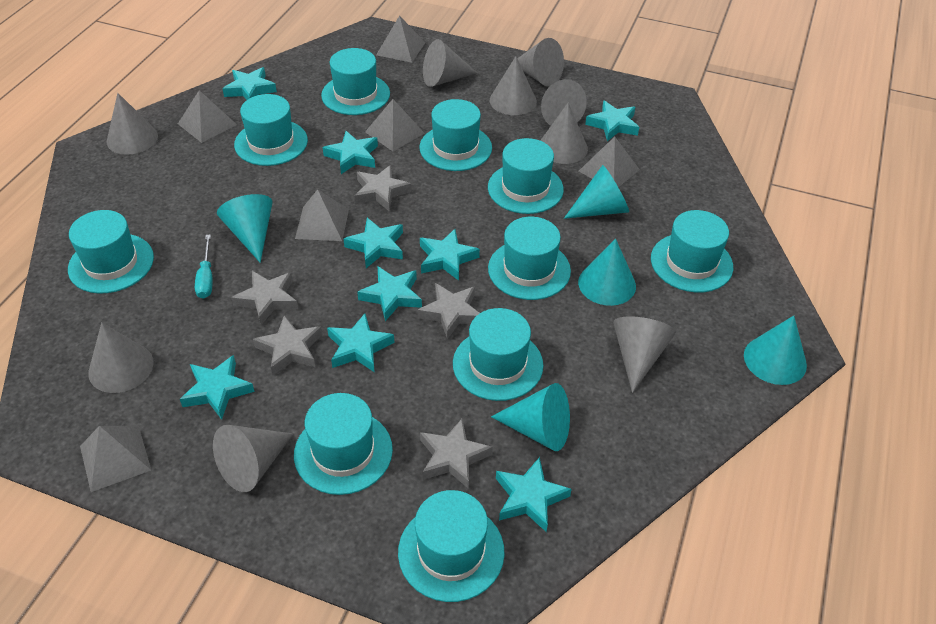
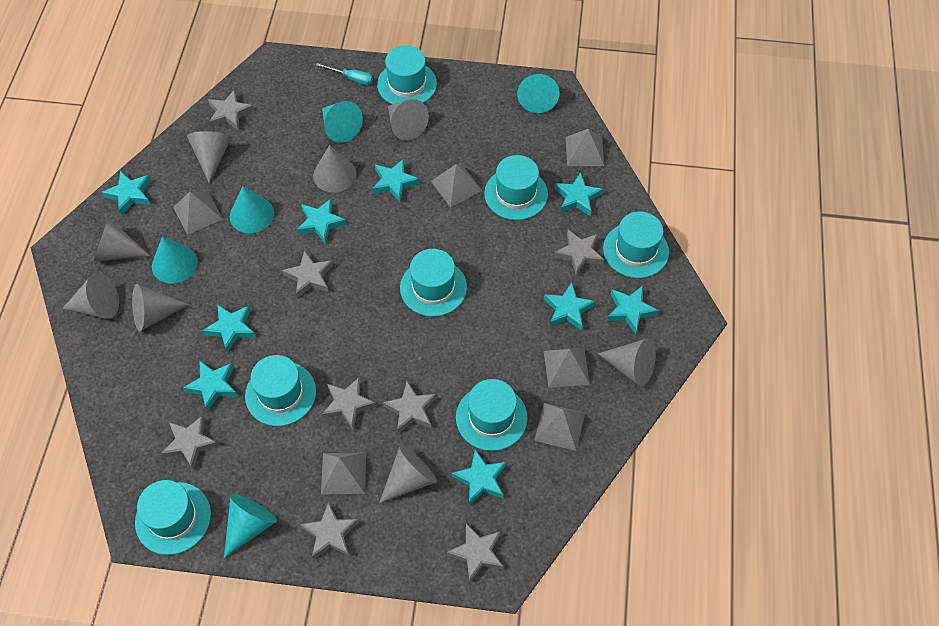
grey cone: [88,322,154,393] [106,93,158,155] [213,425,293,492] [423,39,477,87] [490,56,537,115] [517,38,564,86] [540,103,588,164] [541,79,587,126] [613,316,676,393] = 9 -> [62,273,119,319] [94,218,151,261] [132,284,190,331] [187,131,232,183] [313,145,357,193] [379,445,437,503] [388,99,429,141] [598,338,656,387] = 8
grey star: [231,271,298,325] [253,315,322,375] [354,165,411,211] [417,283,480,339] [420,419,493,489] = 5 -> [161,415,219,470] [208,90,254,131] [282,250,333,298] [300,502,359,560] [322,377,376,429] [383,381,437,433] [447,523,504,582] [554,230,604,276] = 8
turquoise hat: [68,210,154,294] [234,94,308,166] [294,393,393,495] [321,48,390,115] [398,490,505,602] [419,99,492,171] [453,308,543,401] [488,138,564,214] [488,217,571,300] [651,210,733,293] = 10 -> [135,480,211,555] [245,355,316,426] [377,46,437,104] [400,249,467,317] [456,379,528,451] [484,155,548,220] [603,211,669,278] = 7

